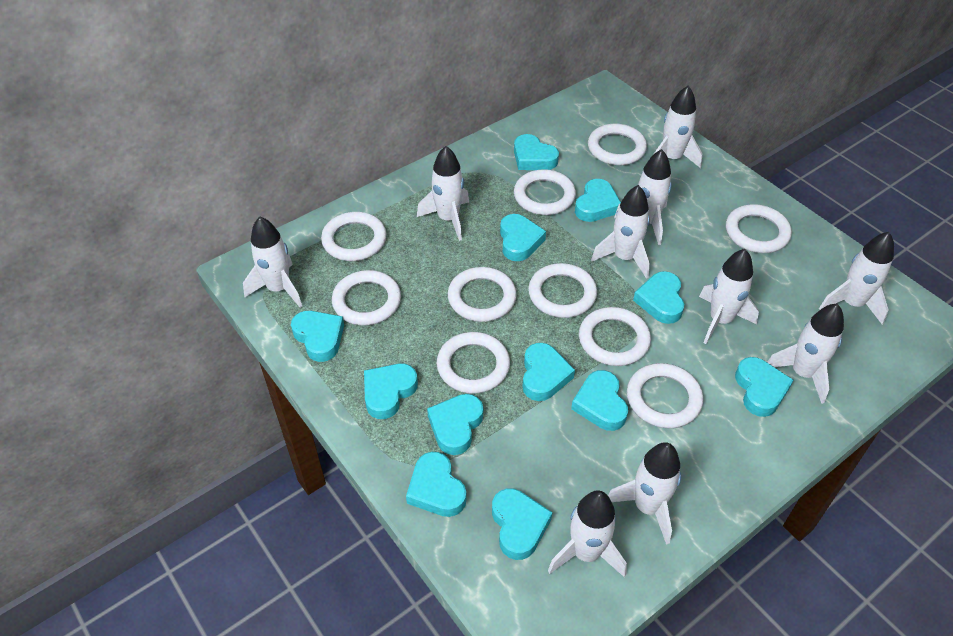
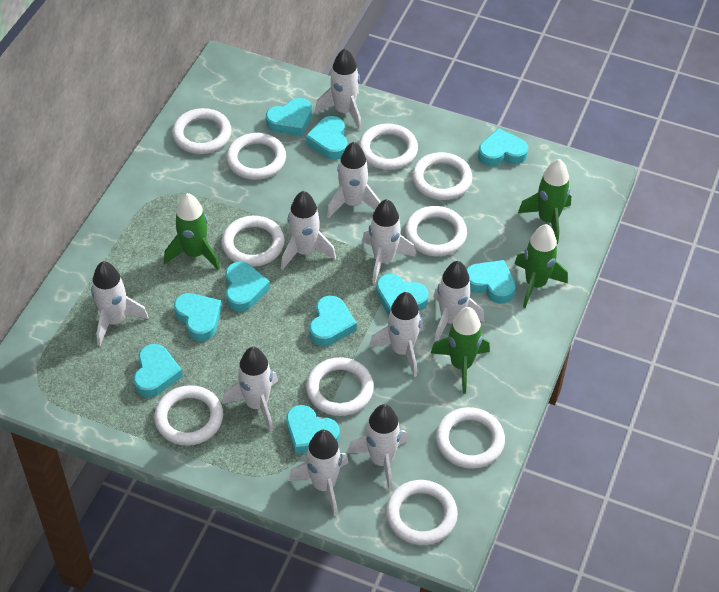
green rocket: none = 0 -> [164,193,220,270] [431,307,490,394] [514,224,568,308] [518,159,571,244] = 4
turquoise heart: [291,311,344,362] [364,364,418,419] [406,452,466,517] [427,394,483,455] [492,488,553,560] [500,214,546,261] [514,134,559,170] [523,343,575,401] [571,370,628,431] [575,179,621,222] [633,271,684,324] [735,357,793,417] = 12 -> [134,344,183,398] [174,293,222,341] [225,262,270,312] [266,98,312,136] [286,405,339,454] [306,116,347,160] [309,295,357,346] [376,274,428,316] [467,260,516,304] [478,128,528,166] = 10

